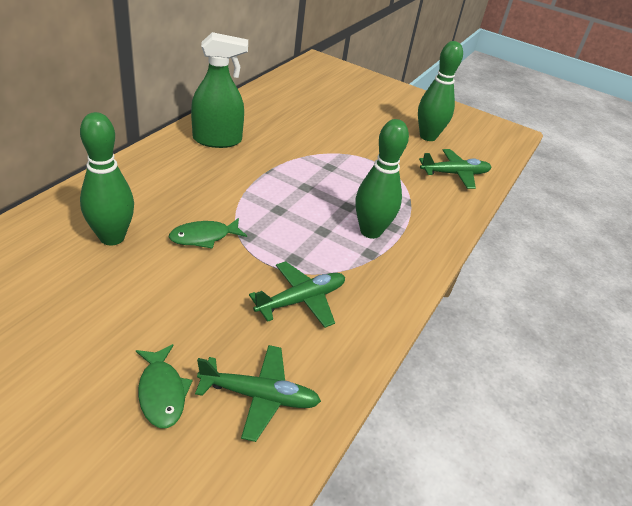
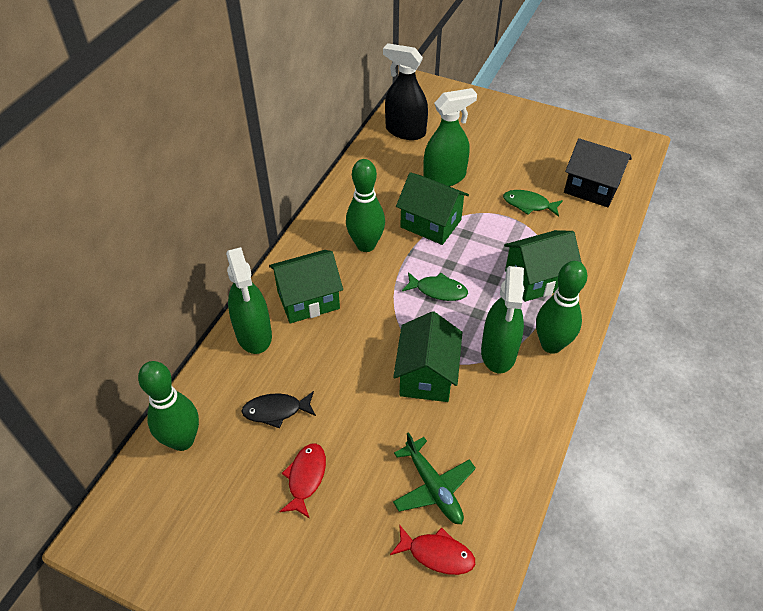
black fish: none = 0 -> [241,391,316,429] = 1
black house: none = 0 -> [564,138,632,207] = 1
black spray bottle: none = 0 -> [383,43,428,140] = 1
green house: none = 0 -> [269,250,343,323] [393,311,462,402] [396,172,469,245] [504,230,582,302] = 4
green plane: [195,345,321,442] [249,261,345,328] [419,149,492,189] = 3 -> [393,432,476,524] = 1
green spray bottle: [191,32,248,148] = 1 -> [226,247,272,354] [423,88,477,186] [481,266,524,373] = 3
red fish: none = 0 -> [279,443,326,519] [390,524,475,575] = 2

